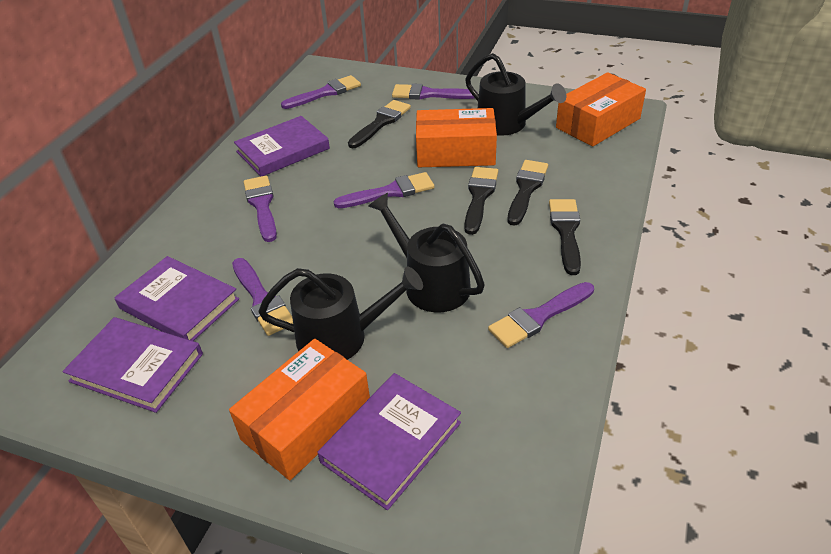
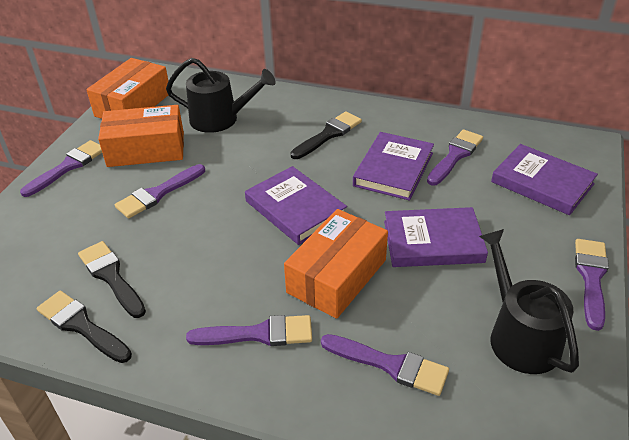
black brush: [348,100,411,148] [464,167,498,235] [508,160,548,226] [549,199,581,275] = 4 -> [37,291,132,363] [78,241,146,318] [290,112,362,159] = 3
black watering can: [258,267,423,360] [368,193,485,312] [465,53,566,136] = 3 -> [166,58,276,133] [479,229,579,374] = 2

